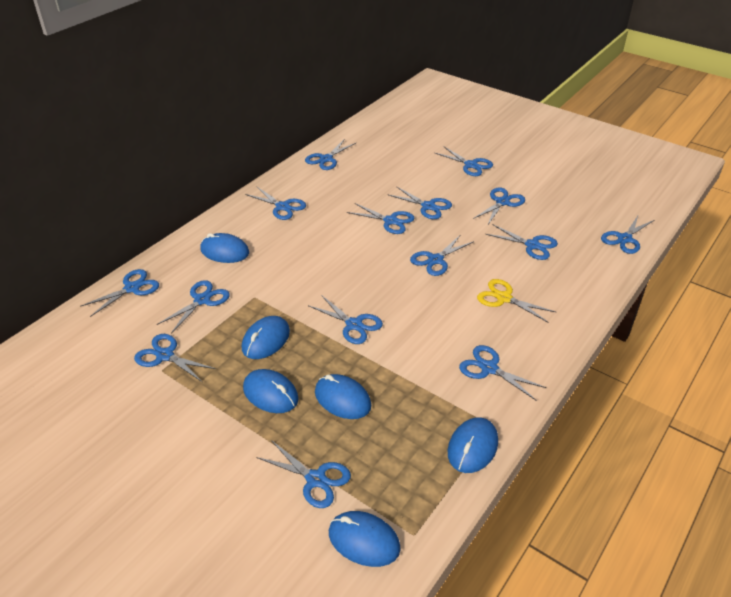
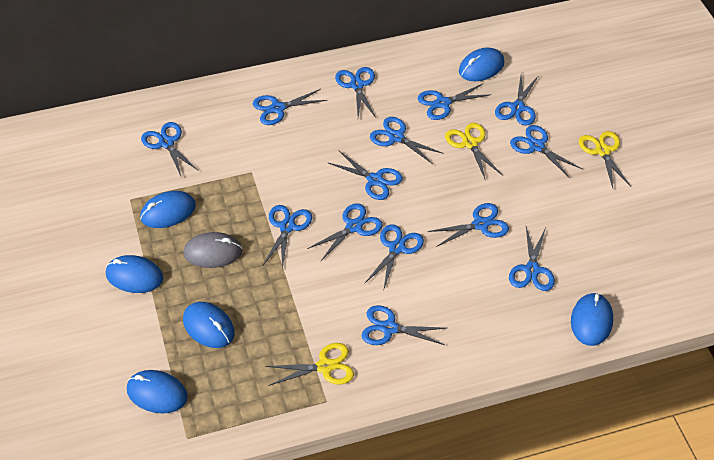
blue scissors: [80,269,159,317] [134,334,216,382] [157,280,230,333] [245,186,306,220] [256,440,351,508] [305,140,356,170] [308,295,383,344] [347,203,414,234] [387,186,452,219] [410,234,474,276] [434,146,493,176] [459,345,546,400] [473,187,525,224] [485,225,558,260] [601,216,654,254] = 15 -> [141,122,199,178] [253,89,327,125] [263,205,312,270] [307,203,383,261] [327,151,403,200] [335,67,376,118] [362,305,446,345] [365,224,424,291] [370,117,444,164] [418,83,492,120] [428,203,509,247] [495,75,539,126] [509,227,555,291] [510,125,582,178] = 14
grey mouse: none = 0 -> [183,232,242,268] = 1
yellow scissors: [477,279,556,323] = 1 -> [265,343,354,386] [445,123,502,179] [579,131,631,188] = 3

